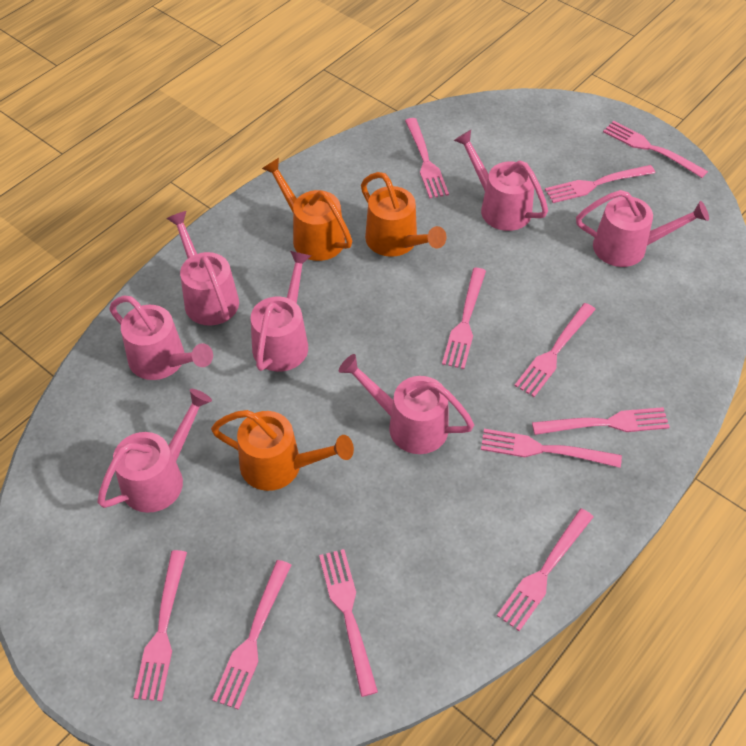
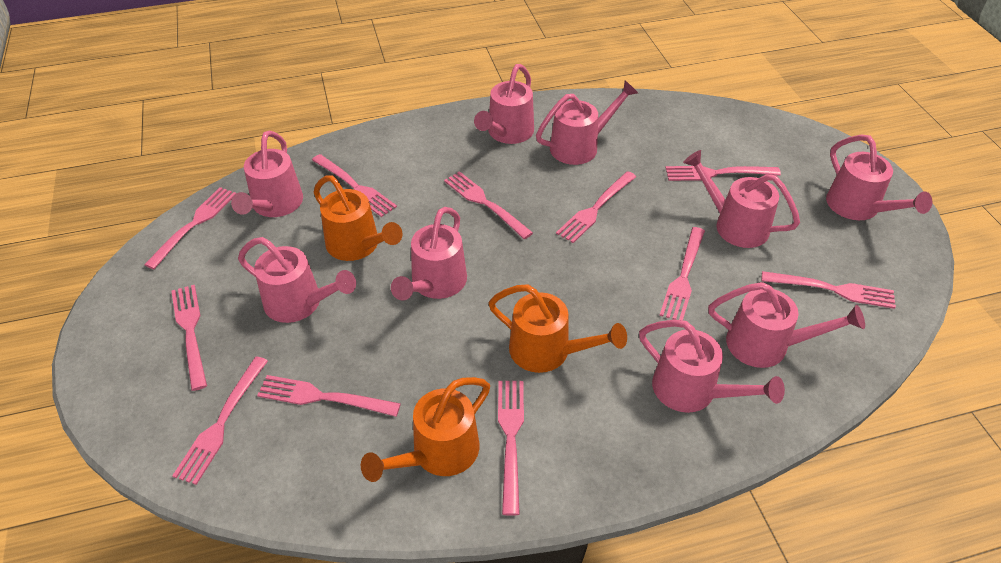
pink watering can: [97,389,212,513] [109,296,213,380] [166,211,239,326] [251,251,311,372] [339,354,474,454] [454,130,548,231] [576,190,709,267] = 7 -> [231,131,303,217] [238,237,356,323] [391,207,467,301] [474,64,534,144] [536,80,638,165] [639,320,785,413] [683,150,800,248] [708,282,865,368] [826,135,932,220] = 9

